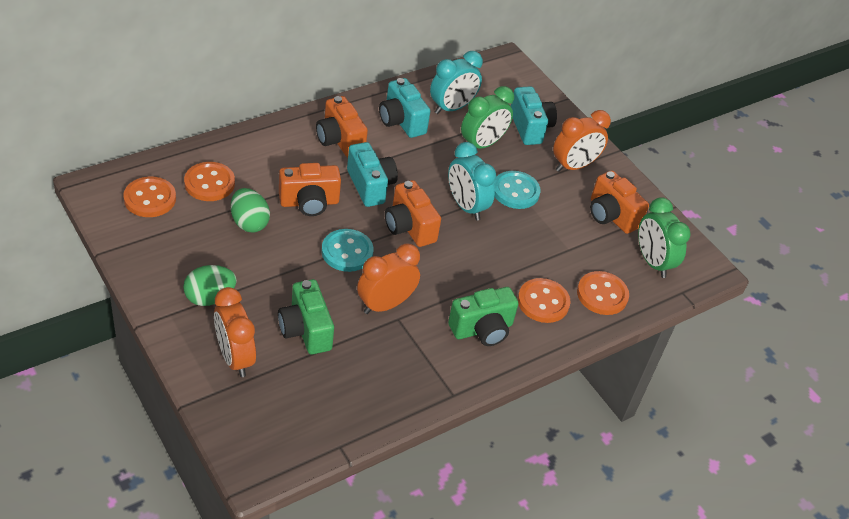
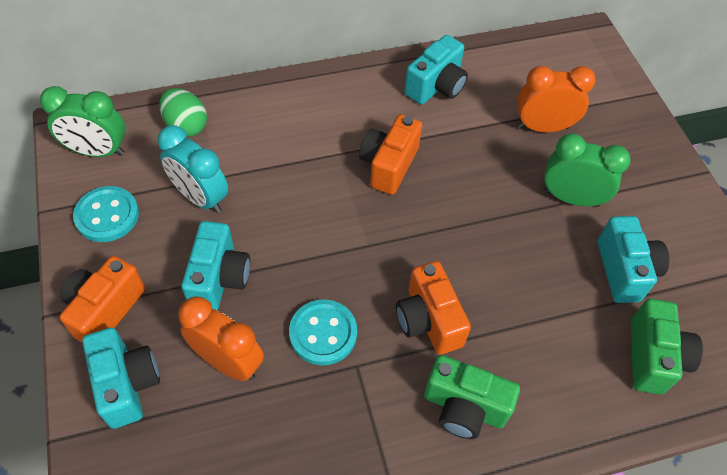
green egg: [183,265,237,306] [231,188,270,232] = 2 -> [159,88,207,137] = 1
orange button: [123,177,176,217] [184,162,235,201] [518,278,571,323] [577,271,629,315] = 4 -> none = 0
orange camera: [279,163,341,216] [316,96,368,157] [385,180,441,247] [590,170,649,234] = 4 -> [60,256,145,343] [359,114,422,195] [396,261,471,355] = 3
orange clock: [214,287,256,377] [357,243,420,314] [553,110,611,172] = 3 -> [179,296,264,381] [517,66,596,132] = 2
turquoise camera: [347,142,398,207] [379,78,430,138] [511,86,557,145] = 3 -> [82,327,160,429] [181,221,250,310] [404,35,468,104] [598,216,669,303] = 4
turquoise clock: [430,51,483,114] [448,142,496,221] = 2 -> [158,125,228,213] = 1

